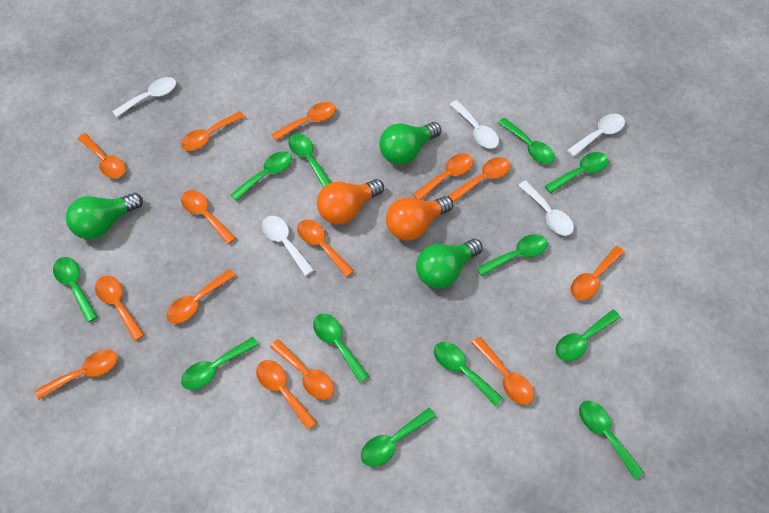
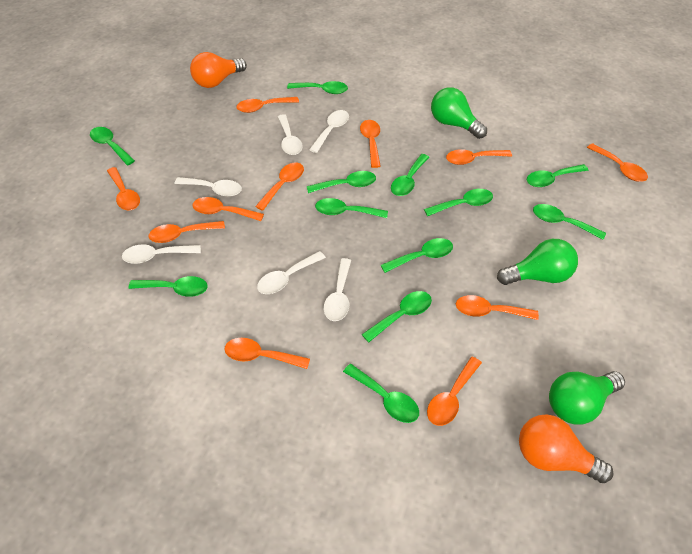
orange spoon: [35,350,118,399] [78,133,126,178] [95,276,144,341] [167,269,236,324] [181,111,245,151] [181,190,236,244] [256,360,317,430] [270,339,334,400] [271,102,336,141] [297,220,354,277] [413,154,473,200] [448,157,510,202] [472,337,534,405] [571,246,625,300] = 14 -> [107,167,140,210] [148,221,225,243] [192,197,264,221] [224,338,310,369] [236,97,299,113] [255,163,304,211] [360,120,381,168] [427,357,482,426] [446,149,512,165] [456,295,539,320] [587,143,648,182] = 11
white spoon: [112,77,176,117] [262,216,314,276] [450,100,499,149] [518,181,574,236] [567,114,625,157] = 5 -> [122,245,201,264] [175,177,242,197] [257,251,326,294] [278,114,303,155] [309,110,349,153] [323,258,351,321] = 6

